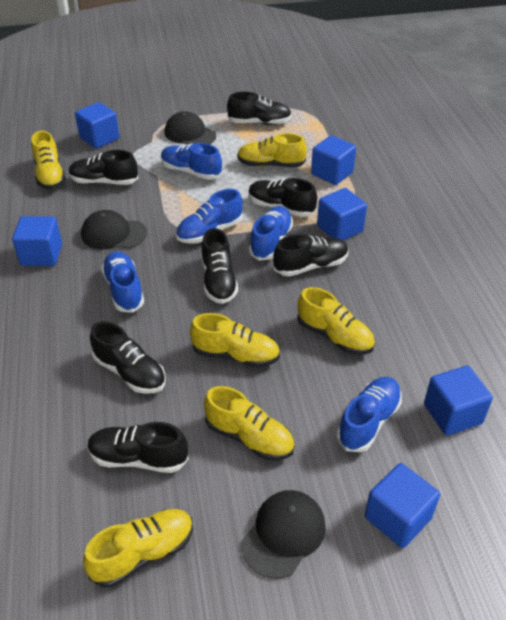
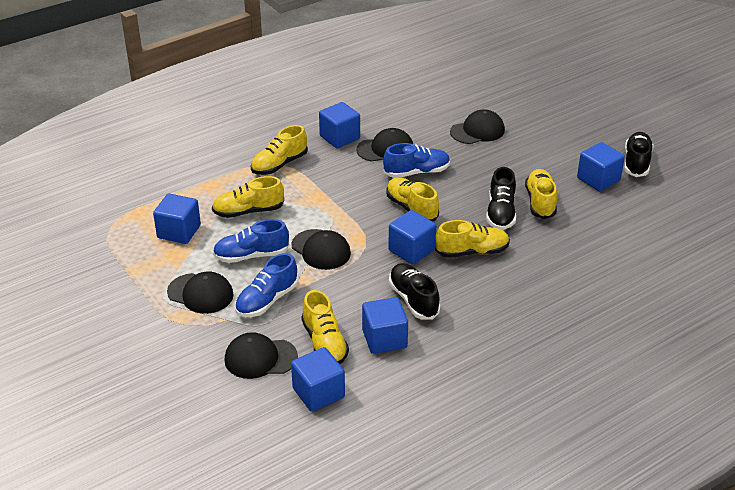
black cap: [81,210,147,249] [164,111,216,145] [242,490,326,579] = 3 -> [167,272,234,314] [225,332,298,379] [291,229,351,270] [356,128,413,162] [450,109,505,144] = 5
black shoe: [69,150,138,185] [88,422,189,473] [90,321,166,394] [201,228,238,304] [227,92,292,125] [249,178,317,217] [273,234,348,276] = 7 -> [389,263,440,320] [486,167,516,230] [624,132,653,177] = 3
blue shoe: [101,251,144,313] [161,143,222,180] [176,189,243,244] [249,206,293,261] [337,377,402,452] = 5 -> [213,219,289,263] [235,253,298,317] [383,143,450,178] = 3

